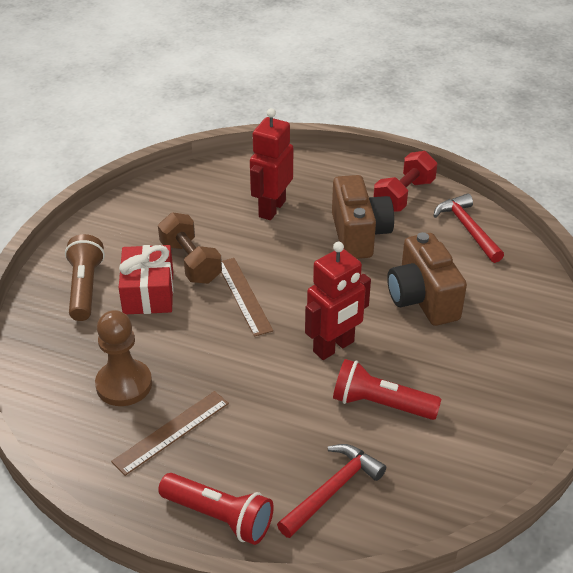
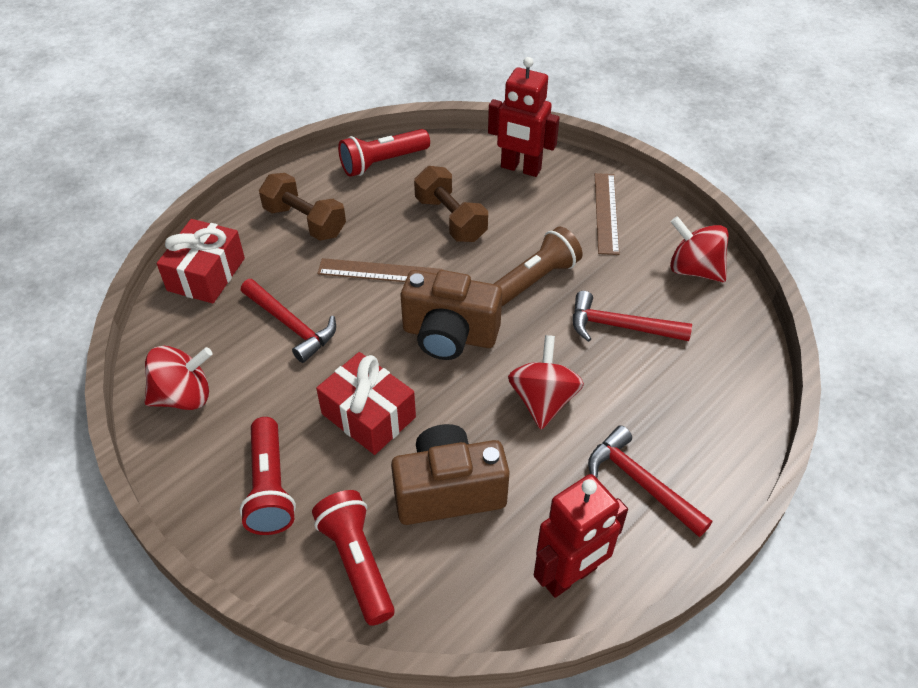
brown dumbbell: [158,212,222,284] = 1 -> [259,173,346,241] [414,166,488,242] = 2
brown pawn: [95,310,152,406] = 1 -> none = 0
red dumbbell: [373,151,437,212] = 1 -> none = 0
red flashlight: [158,473,274,545] [333,359,441,420] = 2 -> [240,417,296,535] [312,490,395,626] [338,129,430,177] = 3
red gift: [119,245,174,314] = 1 -> [157,219,245,303] [316,352,416,455] = 2
red hammer: [277,444,386,538] [433,193,504,263] = 2 -> [241,279,336,363] [573,291,692,342] [588,425,712,537] = 3
red spinning top: none = 0 -> [145,346,213,410] [508,335,584,430] [670,216,729,282] = 3

